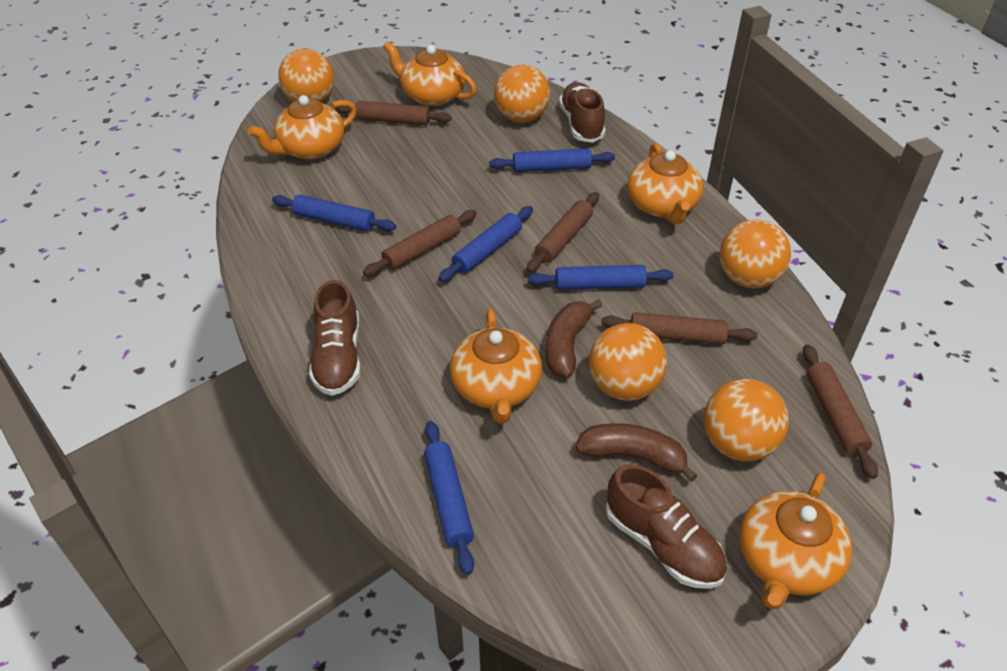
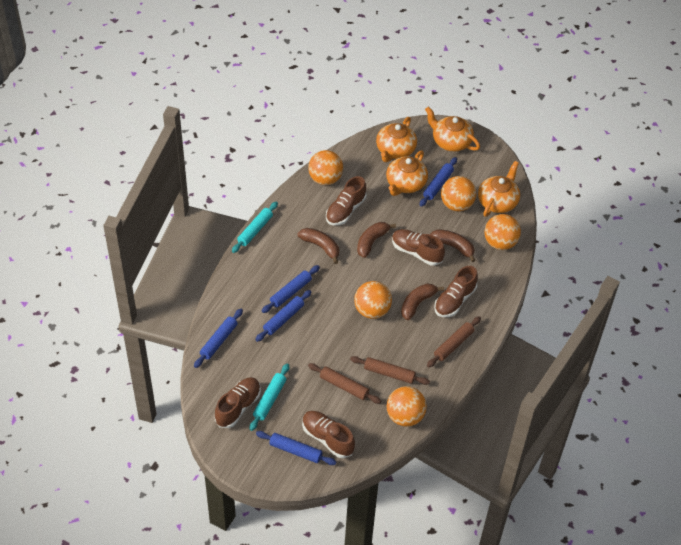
brown banana: [545,299,602,378] [575,423,697,482] = 2 -> [298,228,339,264] [357,222,396,258] [401,284,444,320] [430,229,476,262] = 4
brown rolling pin: [335,101,451,125] [363,210,477,276] [527,192,599,273] [601,312,757,345] [803,344,878,479] = 5 -> [308,363,381,404] [350,356,430,385] [427,316,481,367] = 3
brown shoe: [309,280,361,396] [559,82,605,143] [606,464,727,589] = 3 -> [215,377,261,428] [302,411,355,458] [326,176,366,225] [392,229,445,266] [434,266,478,317] = 5
orange teapot: [248,95,357,160] [383,41,477,106] [450,309,542,423] [627,143,703,224] [740,472,852,610] = 5 -> [376,117,417,162] [386,151,428,196] [425,106,480,152] [478,161,520,217] = 4
turquoise rolling pin: none = 0 -> [232,201,278,253] [250,363,289,431] = 2

